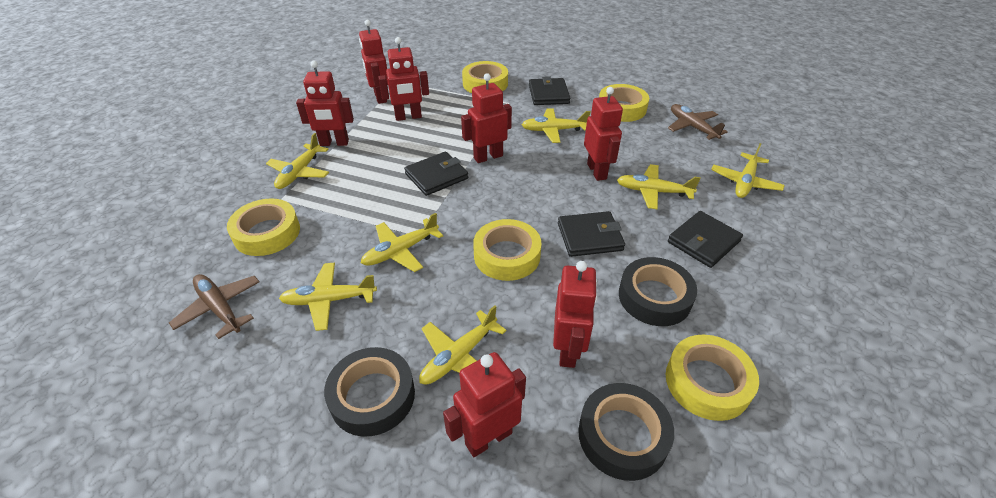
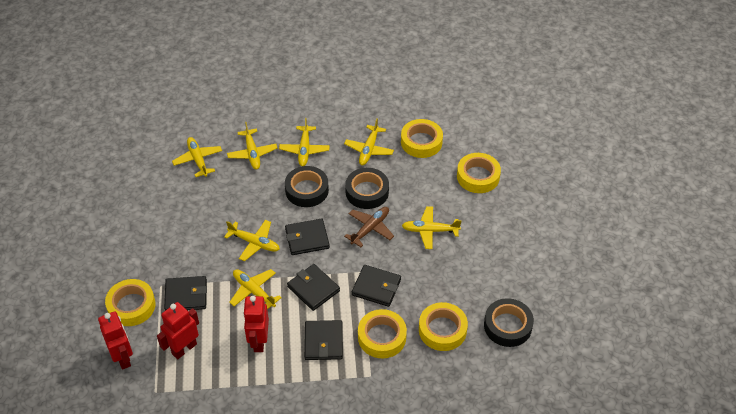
black wallet: [404,152,468,196] [529,76,570,105] [558,211,625,257] [668,211,743,268] = 4 -> [164,276,207,310] [285,219,330,255] [287,264,340,311] [304,320,343,360] [352,265,401,307] = 5
brown plane: [169,274,260,339] [668,104,728,140] = 2 -> [344,207,394,247] = 1
red robot: [296,61,354,146] [359,20,388,104] [379,37,429,121] [443,352,526,457] [461,73,512,163] [553,261,598,368] [584,87,623,181] = 7 -> [98,311,133,370] [157,302,199,359] [243,296,269,352] = 3

